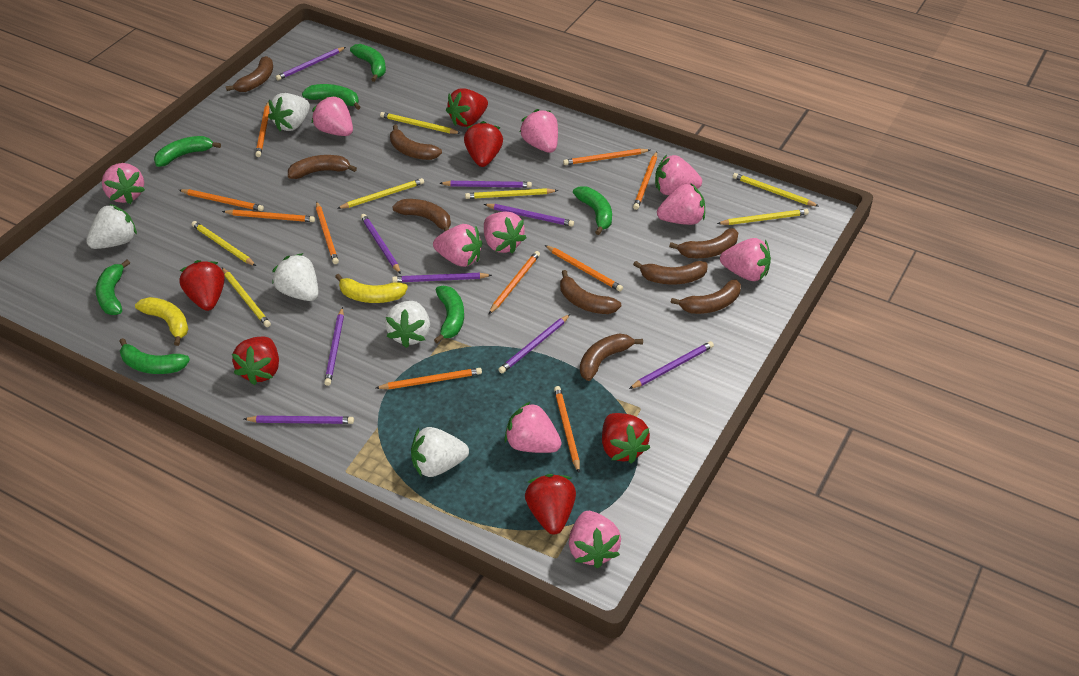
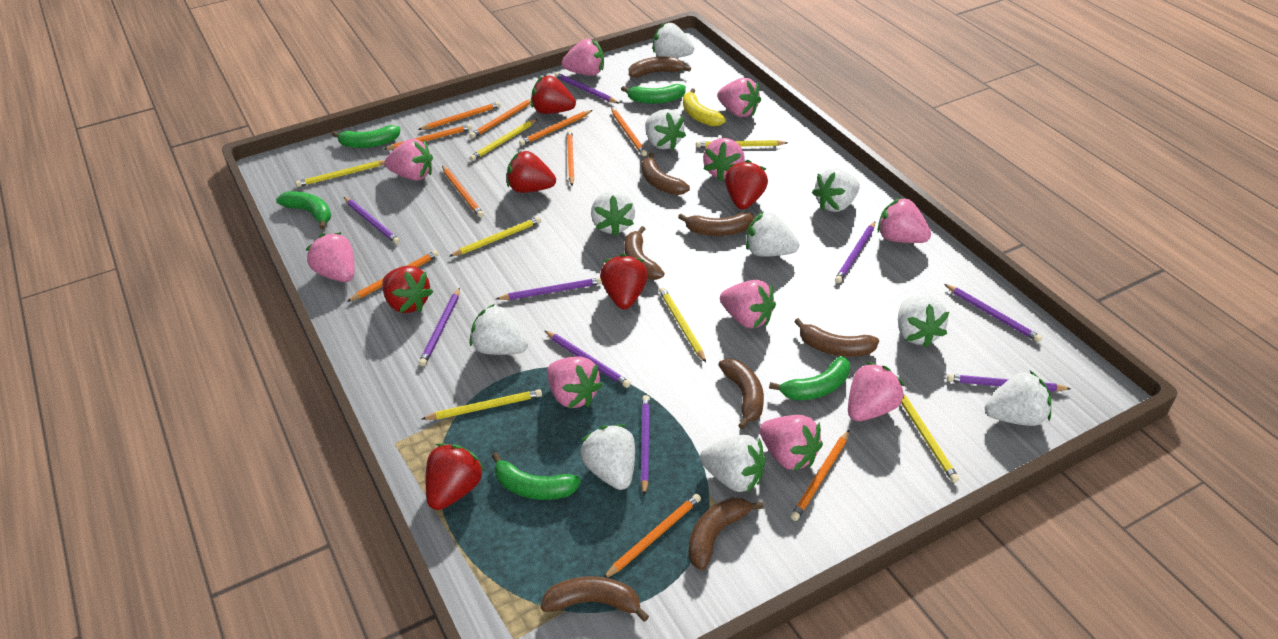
brown banana: [226,56,273,92] [288,155,357,179] [390,125,442,160] [392,199,451,231] [560,270,621,314] [580,333,643,381] [633,261,707,285] [669,228,738,258] [671,279,741,314] = 9 -> [541,576,649,622] [624,226,664,280] [629,57,691,78] [641,153,690,195] [678,212,754,236] [688,498,763,570] [718,359,764,429] [794,318,879,357] = 8
green banana: [96,260,130,315] [119,338,190,374] [154,136,221,167] [302,84,361,110] [350,44,386,82] [434,286,464,343] [573,186,612,235] = 7 -> [276,191,331,229] [331,125,400,148] [492,452,581,500] [621,84,686,104] [769,356,850,400] = 5
white strawberry: [86,204,137,249] [268,93,310,131] [272,253,319,301] [385,301,430,348] [411,427,469,477] = 5 -> [470,304,528,355] [580,424,635,490] [591,191,635,236] [645,109,686,150] [653,23,694,58] [700,435,766,492] [746,211,799,257] [812,168,860,212] [898,296,949,348] [985,371,1051,426] = 10
yellow banana: [135,297,188,346] [335,274,408,303] = 2 -> [683,88,726,127] = 1

